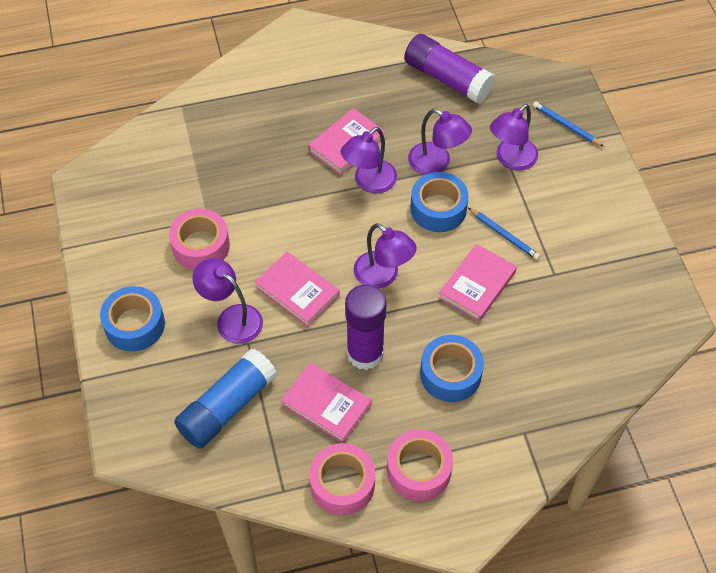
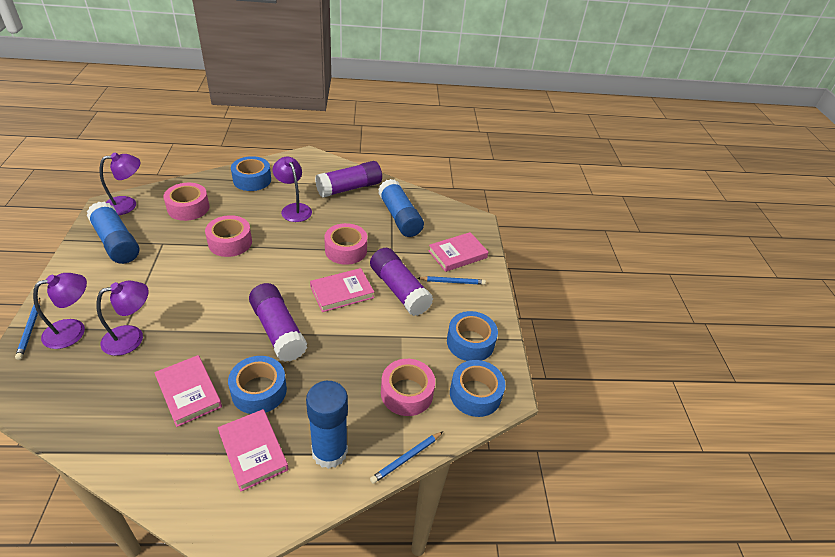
blue glue stick: [174,349,277,449] = 1 -> [86,202,139,264] [306,381,348,469] [378,179,424,237] = 3
blue pencil: [468,208,540,260] [533,101,604,147] = 2 -> [15,298,40,360] [370,431,443,484] [418,276,486,285] = 3
blue tape: [100,286,165,351] [410,172,469,232] [420,335,484,402] = 3 -> [228,356,287,414] [231,156,271,191] [447,311,498,361] [450,360,505,417] = 4
pink tape: [169,209,230,270] [309,443,375,515] [387,429,453,501] = 3 -> [163,183,209,221] [205,215,252,257] [324,223,367,265] [381,359,435,416] = 4
purple glue stick: [345,284,387,370] [404,34,495,103] = 2 -> [249,283,307,362] [315,161,382,198] [370,248,433,316] = 3
purple lamp: [192,258,263,344] [340,127,397,193] [354,223,417,288] [408,109,472,175] [490,104,538,171] = 5 -> [33,273,87,349] [96,281,149,356] [100,152,140,215] [273,157,312,222] = 4

